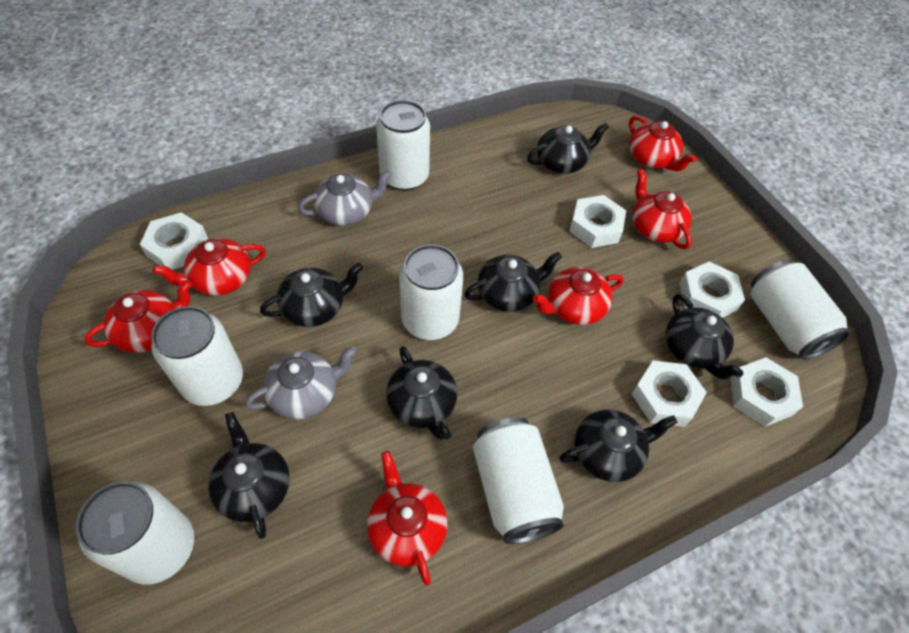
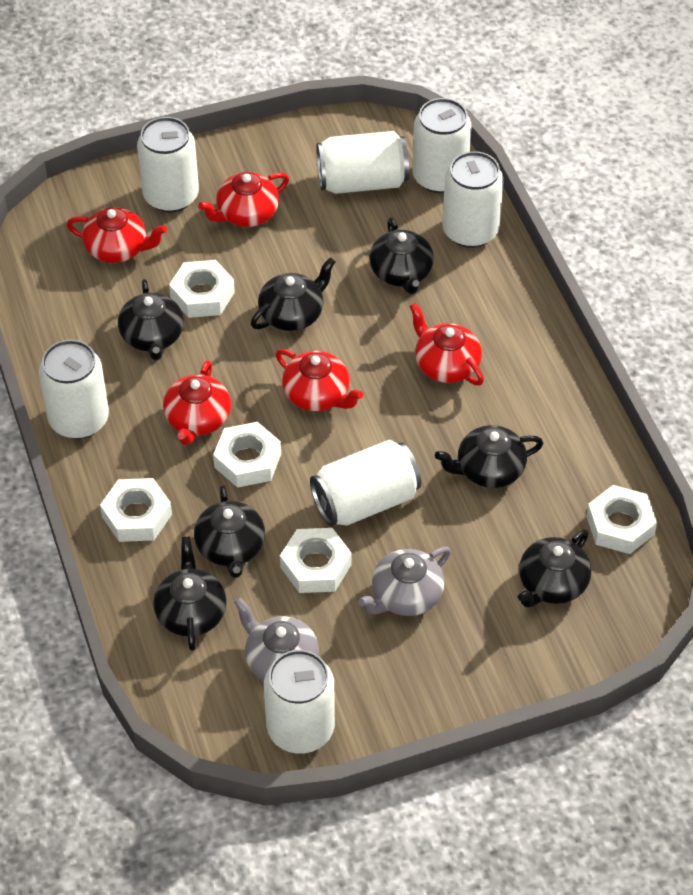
red teapot: [84,280,192,353] [153,238,266,296] [367,451,447,585] [533,267,624,325] [629,116,697,171] [632,169,692,249] = 6 -> [67,207,167,263] [163,360,231,445] [198,172,289,227] [276,349,363,411] [409,303,484,385] = 5
white can: [76,482,194,585] [151,306,243,406] [376,100,430,191] [399,244,463,340] [473,417,564,544] [750,260,851,360] = 6 -> [39,340,109,439] [137,117,199,212] [264,650,335,754] [310,440,421,526] [316,131,409,194] [412,98,471,193] [442,151,504,248] = 7

